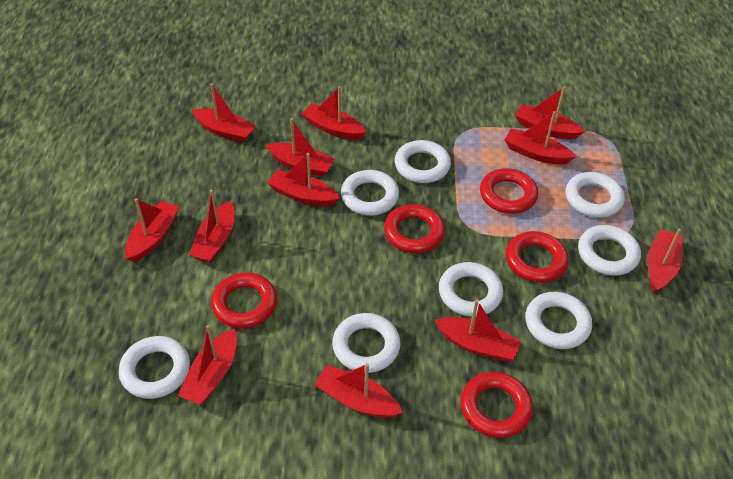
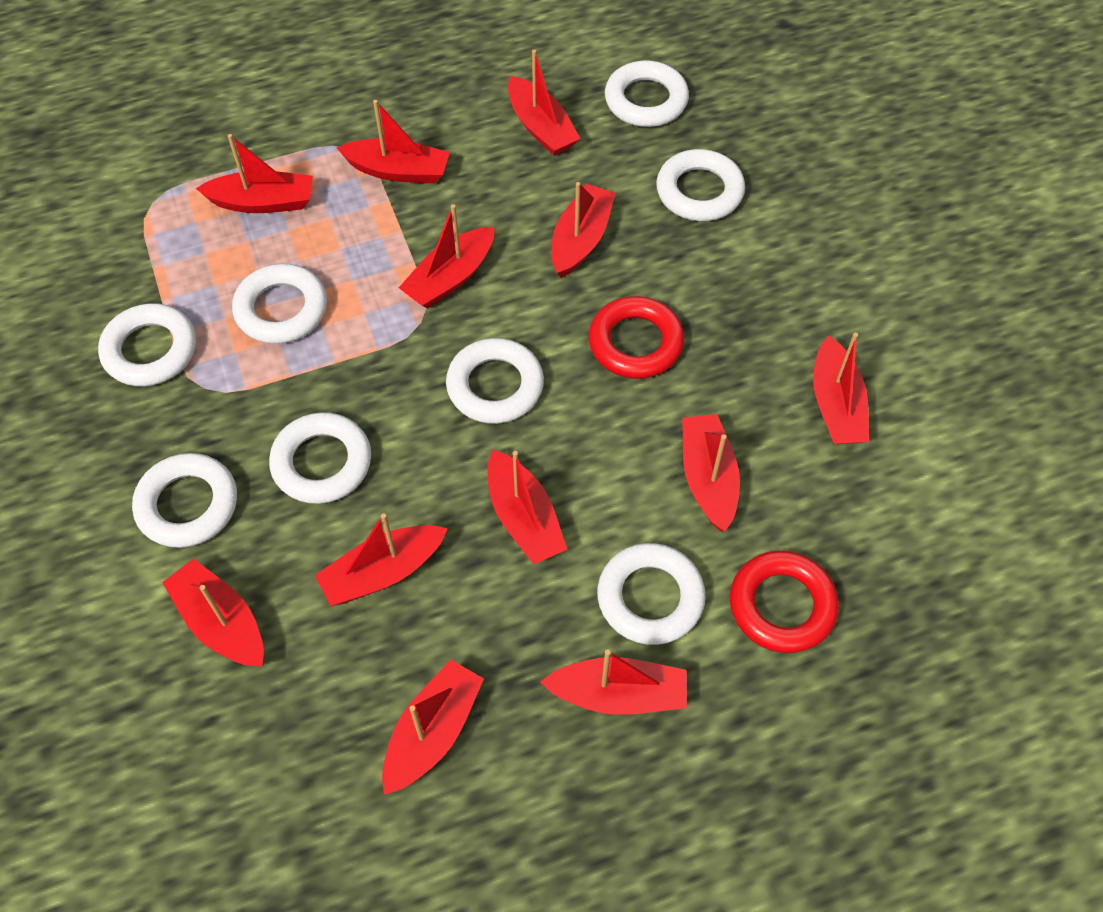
red ring: [211,272,277,329] [384,204,445,253] [461,372,533,438] [480,168,538,214] [506,231,568,283] = 5 -> [589,296,685,379] [730,551,839,653] = 2

